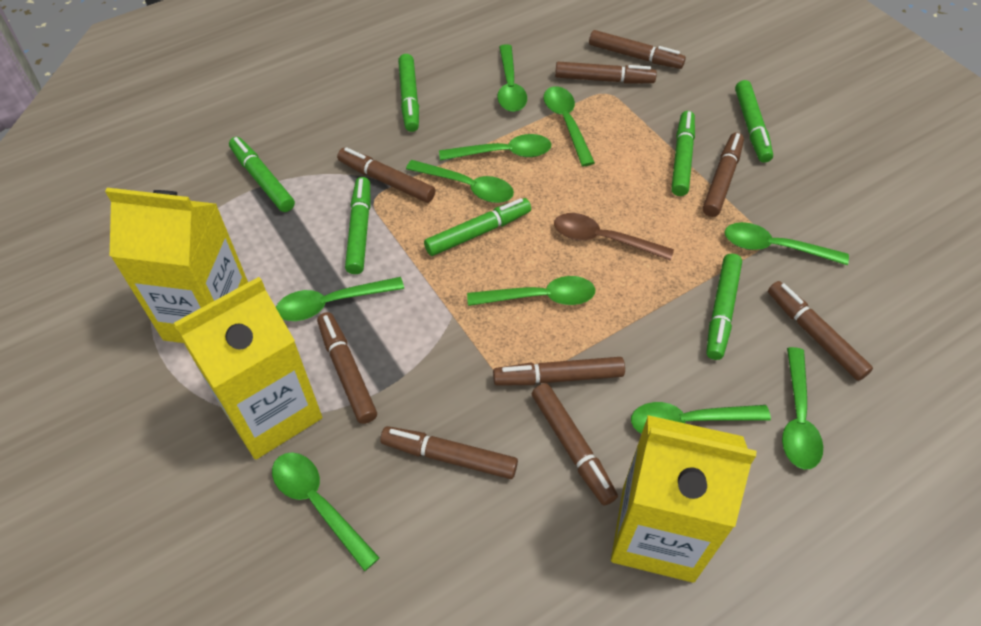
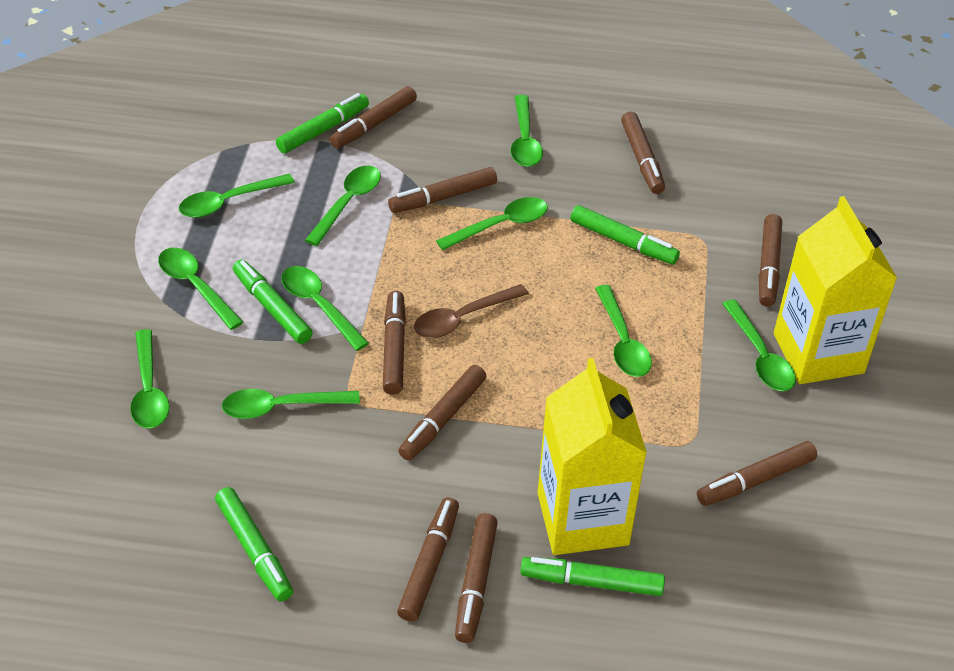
green marker: [229,137,295,212] [345,177,371,274] [398,54,419,132] [424,198,531,256] [671,111,695,196] [706,253,742,360] [735,80,773,163] = 7 -> [215,487,293,602] [233,260,313,344] [276,93,369,153] [520,557,665,596] [570,205,680,264] = 5
yellow carton: [105,188,248,343] [174,277,322,460] [611,415,756,583] = 3 -> [537,358,647,555] [774,196,897,384] = 2

